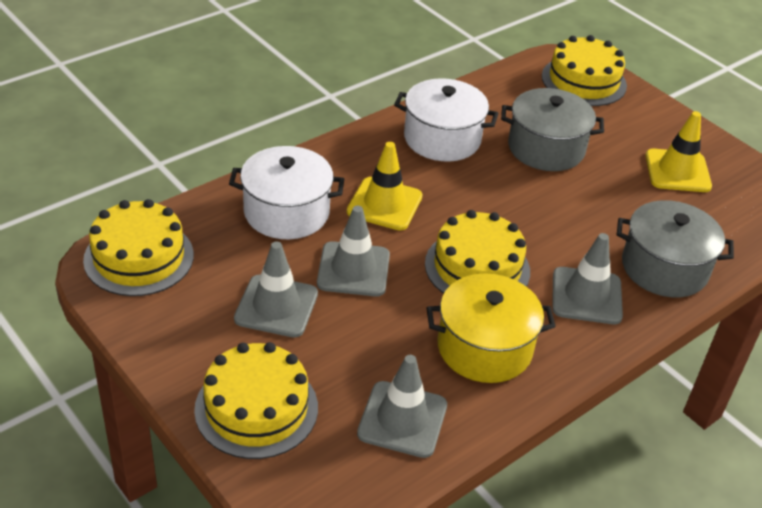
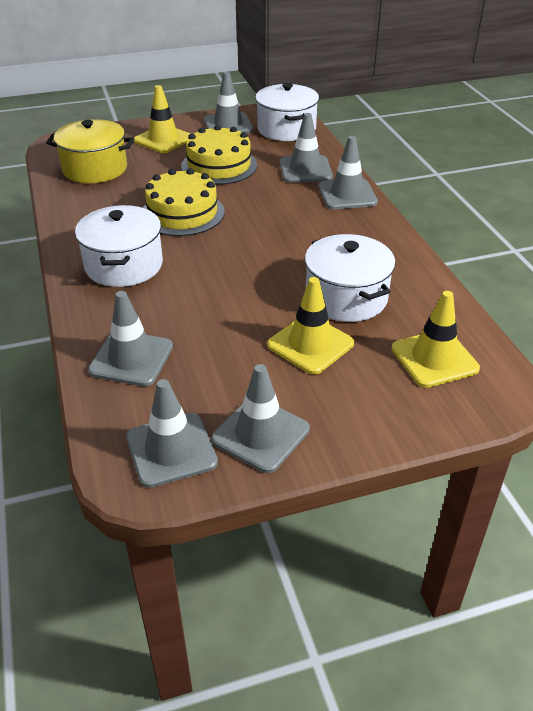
grey pot: [501,88,604,171] [617,200,734,297] = 2 -> none = 0
grey traffic cone: [234,241,318,337] [317,206,390,297] [357,355,447,458] [552,233,623,324] = 4 -> [88,291,173,386] [126,379,218,488] [204,72,253,133] [211,364,310,473] [280,113,333,183] [318,136,378,209] = 6
white pot: [229,146,344,239] [394,78,499,162] = 2 -> [75,205,163,287] [255,83,319,141] [305,234,396,322] = 3
yellow cake: [83,199,194,296] [194,342,318,459] [425,210,530,294] [542,35,627,106] = 4 -> [143,168,225,236] [181,125,257,185] = 2
yellow traffic cone: [347,142,423,230] [645,111,712,192] = 2 -> [134,85,191,153] [267,277,354,374] [391,291,480,388] = 3

